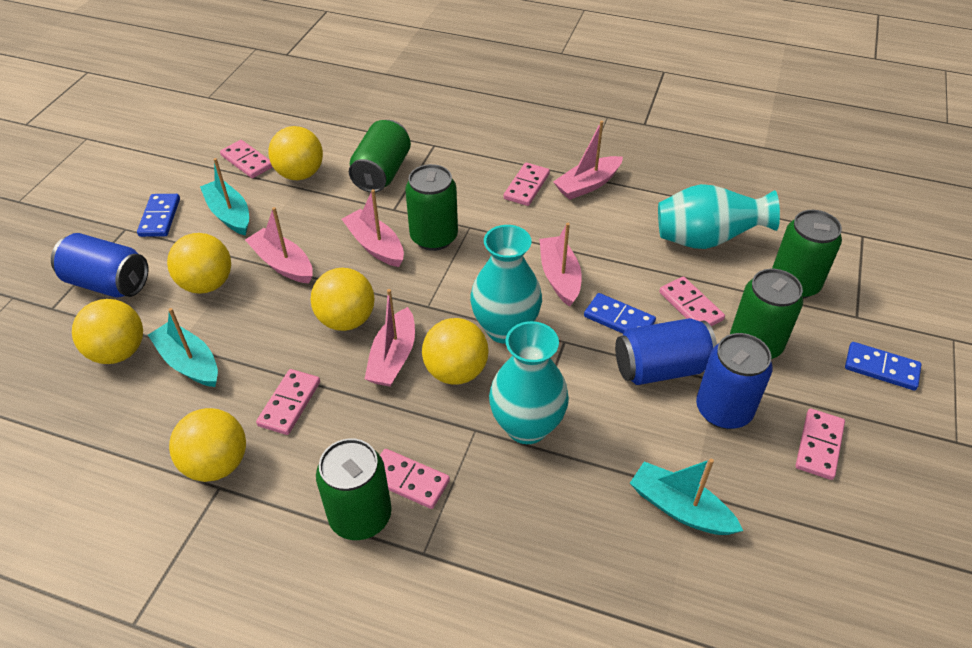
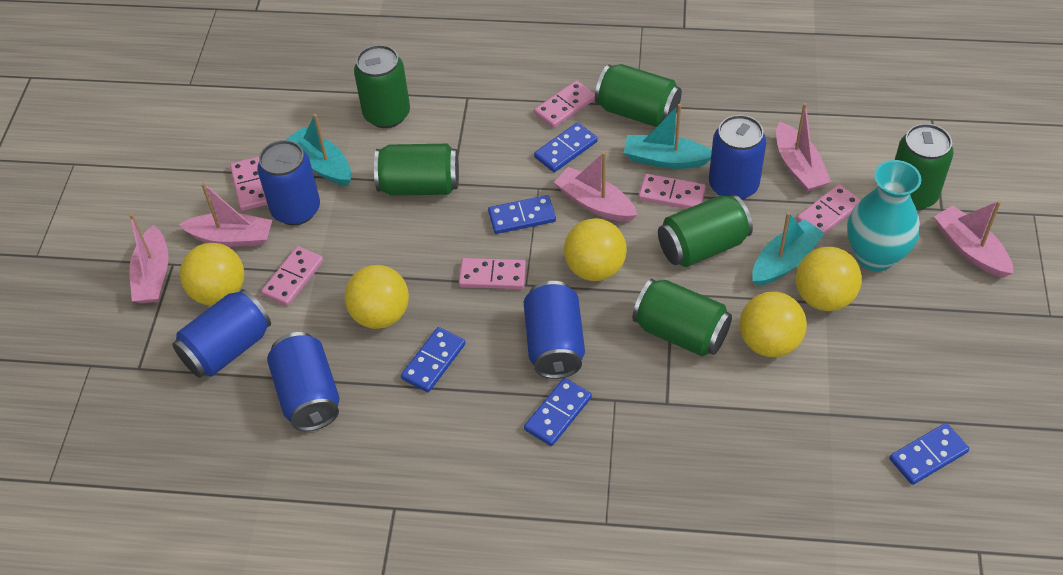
blue can: [51,233,148,298] [615,318,717,385] [696,333,773,429] = 3 -> [172,289,271,378] [257,140,320,225] [267,332,340,431] [524,281,585,379] [709,115,766,200] = 5
blue domino: [137,194,180,237] [584,293,656,333] [845,342,922,391] = 3 -> [401,327,465,392] [488,195,556,234] [524,378,592,446] [534,122,598,172] [890,423,969,485] = 5
green can: [316,438,392,540] [349,120,411,192] [405,164,458,251] [730,269,803,359] [772,210,842,299] = 5 -> [354,45,410,128] [374,144,459,196] [595,64,682,127] [632,279,732,356] [658,195,753,267] [895,123,954,210] = 6
turquoise vase: [470,225,542,344] [489,321,569,444] [658,184,780,249] = 3 -> [847,160,921,272] = 1
yellow ball: [72,299,143,364] [167,233,231,294] [169,408,246,482] [268,126,323,180] [310,268,375,331] [422,318,489,385] = 6 -> [180,243,245,306] [344,265,409,329] [564,218,627,281] [740,292,807,357] [796,247,862,311] = 5

